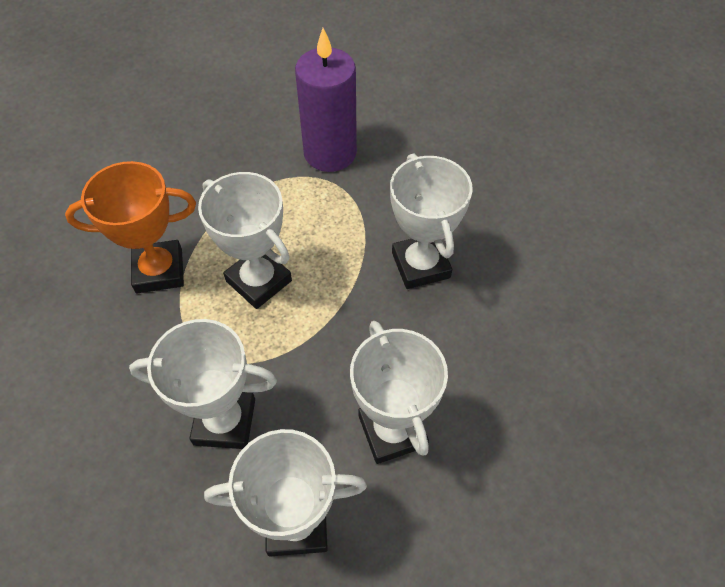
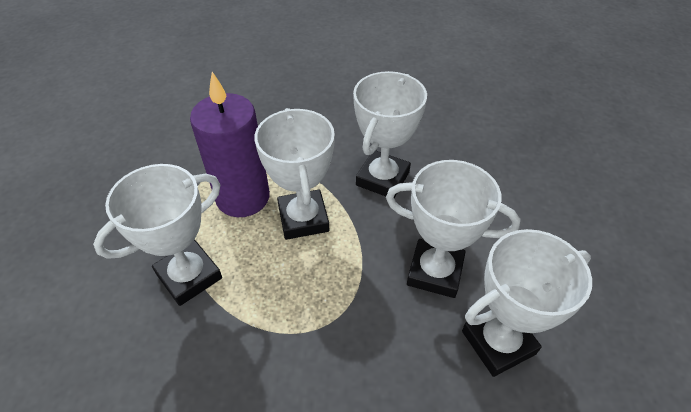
orange trophy: [65,161,196,293] = 1 -> none = 0

